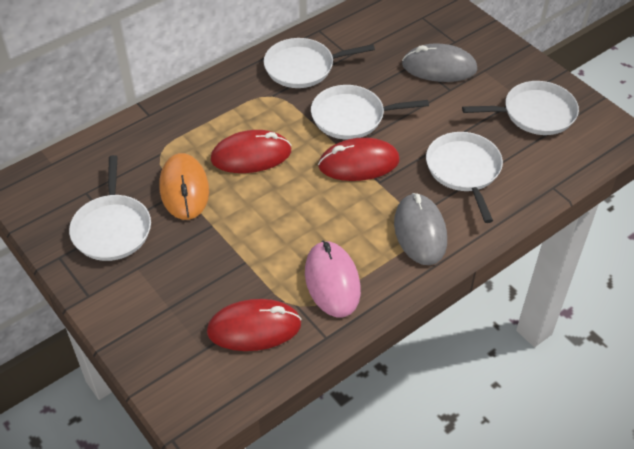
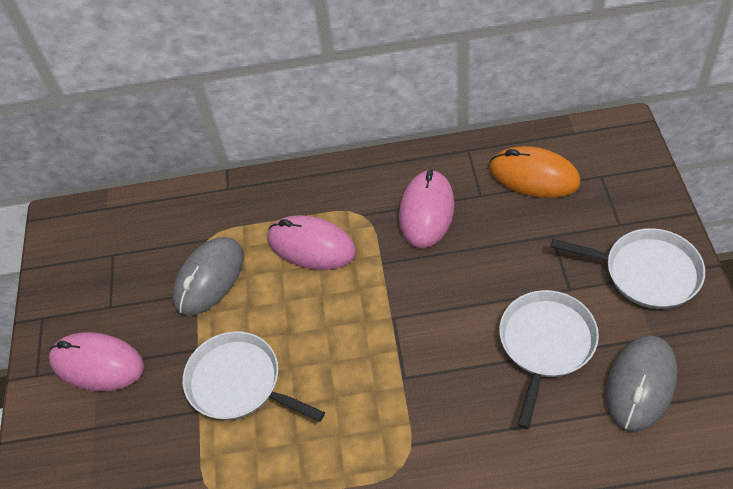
pink mouse: [305,241,361,317] = 1 -> [49,332,144,391] [268,215,356,270] [399,169,455,248] = 3
red mouse: [207,299,302,351] [211,130,292,173] [318,137,399,181] = 3 -> none = 0
white pan: [69,155,151,261] [264,38,375,88] [311,85,429,140] [426,132,503,223] [462,81,579,135] = 5 -> [183,331,325,422] [499,290,599,429] [551,228,705,309] = 3

